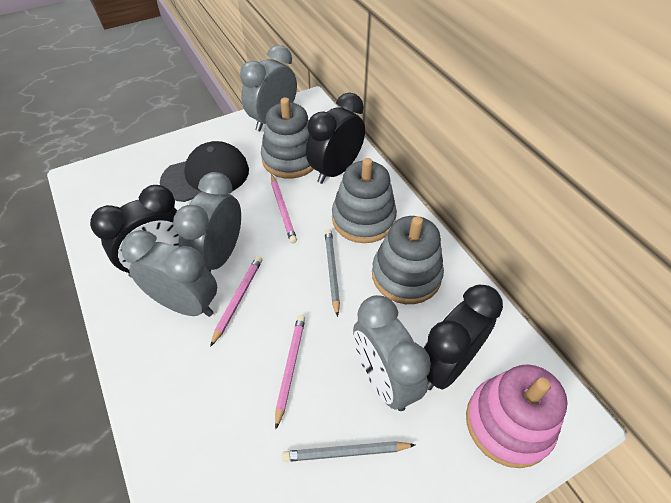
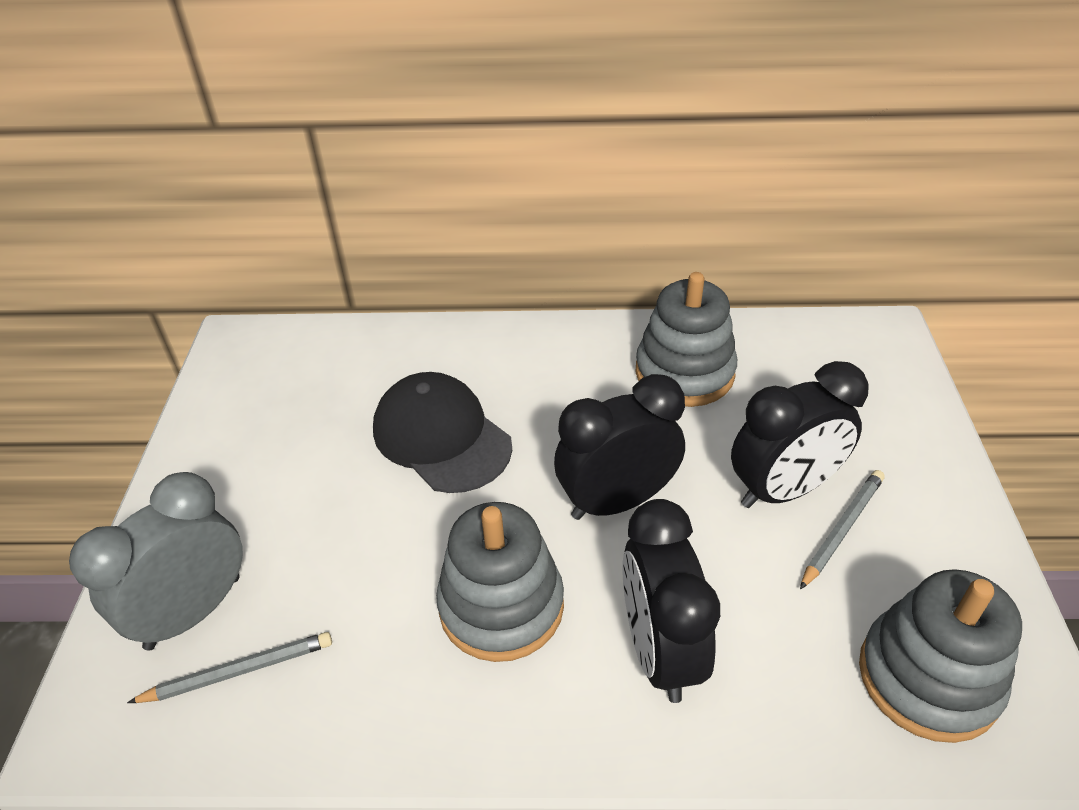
grey clock: [121,230,217,317] [173,172,241,272] [240,45,297,131] [353,295,431,411] = 4 -> [69,472,243,651] = 1
pink pencil: [210,256,263,347] [271,175,297,244] [275,315,305,429] = 3 -> none = 0
pink stacking toy: [466,365,567,468] = 1 -> none = 0

